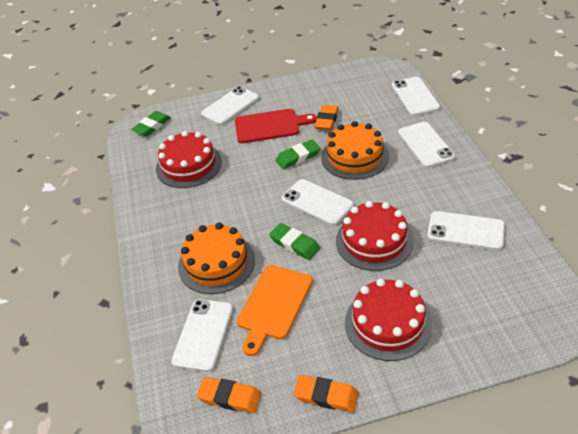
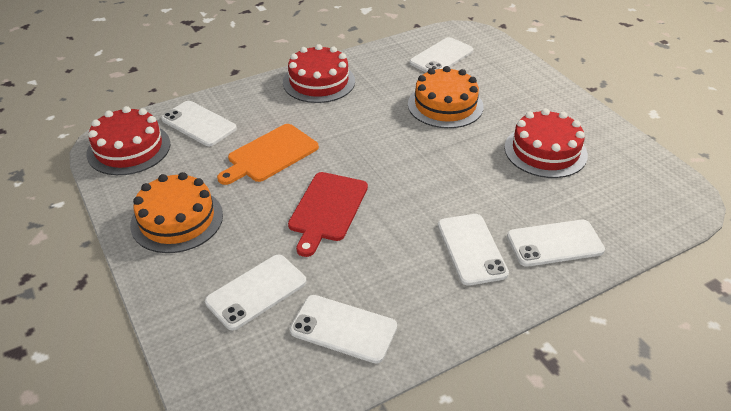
green eraser: [131,111,171,136] [269,223,320,260] [275,139,320,169] = 3 -> none = 0
orange eraser: [196,377,262,413] [294,375,359,412] [314,105,339,130] = 3 -> none = 0

